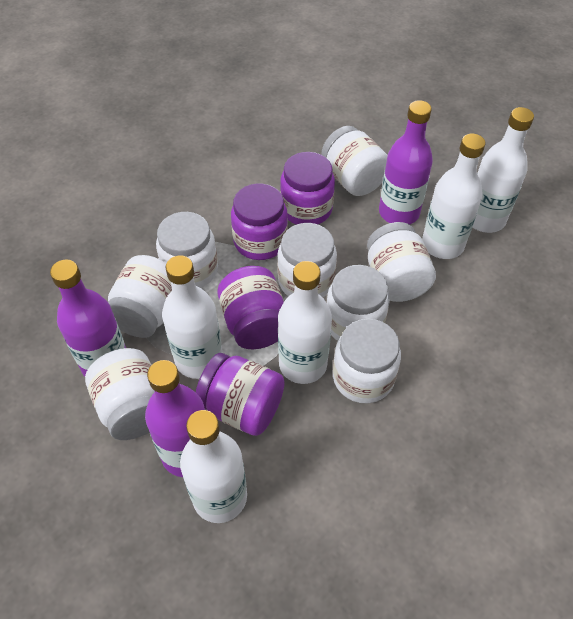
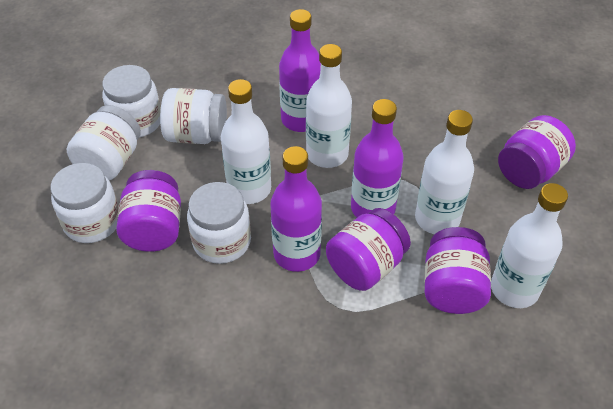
white bottle: [162,255,223,379] [180,410,247,523] [278,261,332,384] [422,134,485,259] [473,107,534,233] = 5 -> [221,79,271,204] [306,44,352,168] [415,110,474,234] [491,183,568,308] = 4
white jar: [85,348,154,440] [108,255,172,338] [156,212,218,288] [277,223,337,297] [322,126,388,196] [326,265,390,341] [333,319,401,403] [367,222,436,302] = 8 -> [50,163,119,243] [67,105,141,180] [102,65,161,137] [160,88,227,144] [187,182,251,264] = 5

